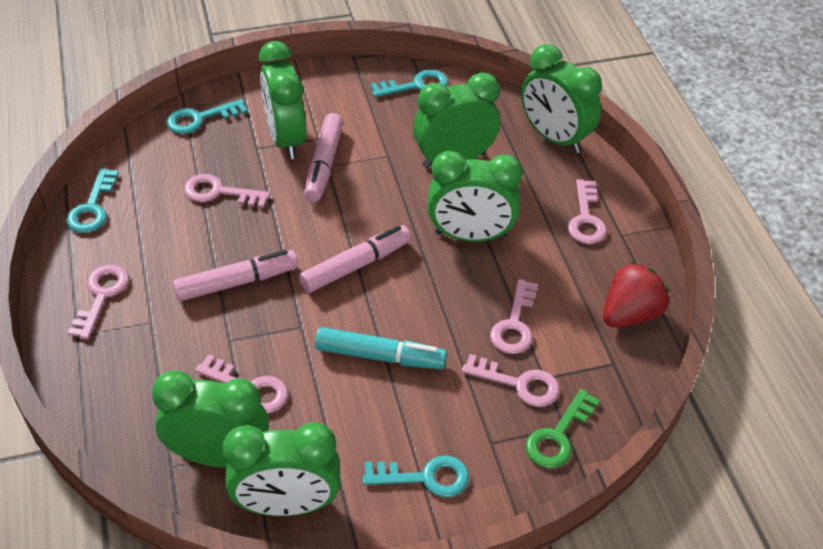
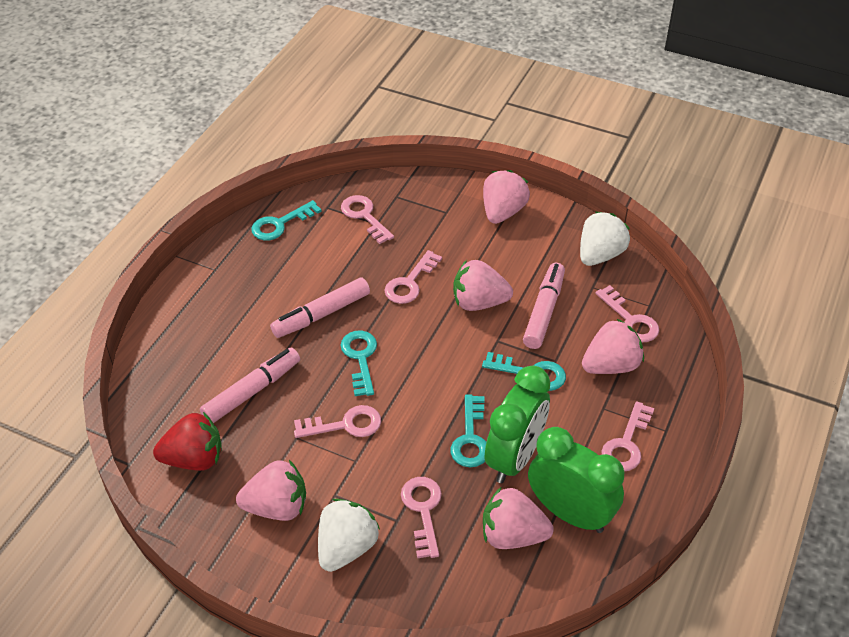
green clock: [152,371,269,468] [222,422,340,516] [259,41,306,159] [413,72,500,168] [427,151,523,242] [521,44,602,153] = 6 -> [485,366,551,483] [528,427,624,533] = 2
green key: [526,389,600,468] = 1 -> none = 0
pink strawberry: none = 0 -> [236,460,306,521] [453,260,513,311] [483,170,530,224] [483,487,554,549] [582,319,644,374] = 5
turquoise marker: [315,327,447,369] = 1 -> none = 0
white strawberry: none = 0 -> [318,499,380,572] [580,212,630,266] = 2

